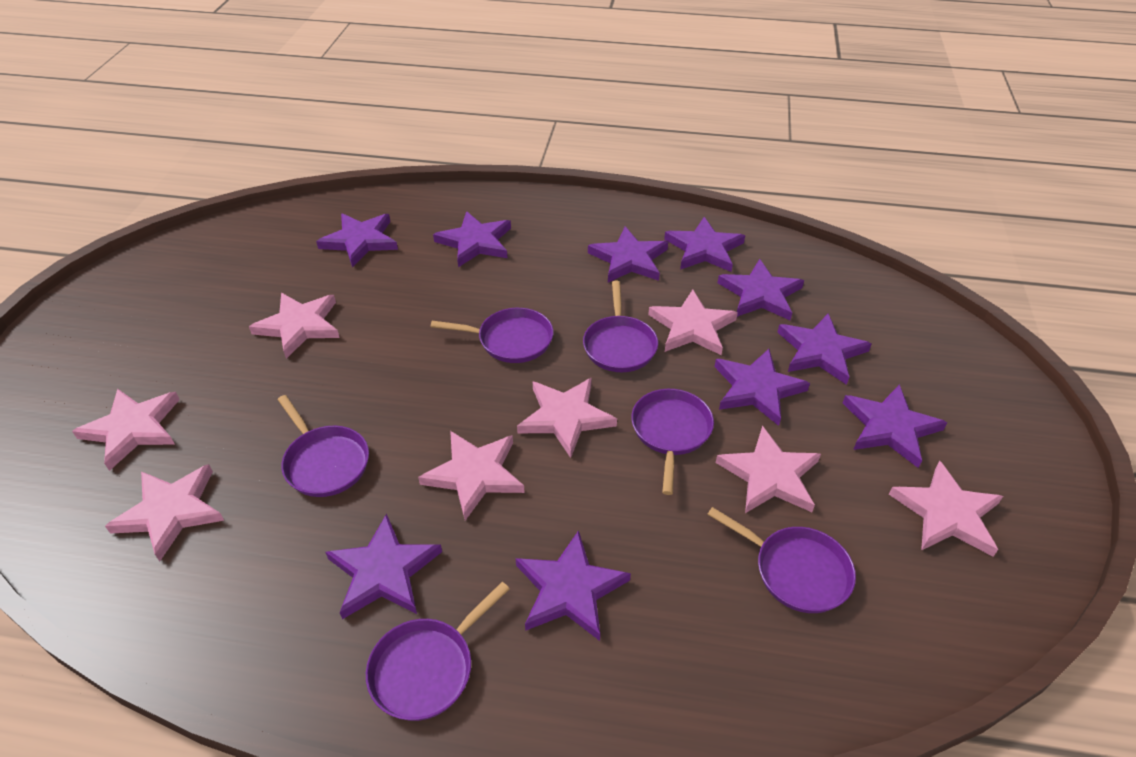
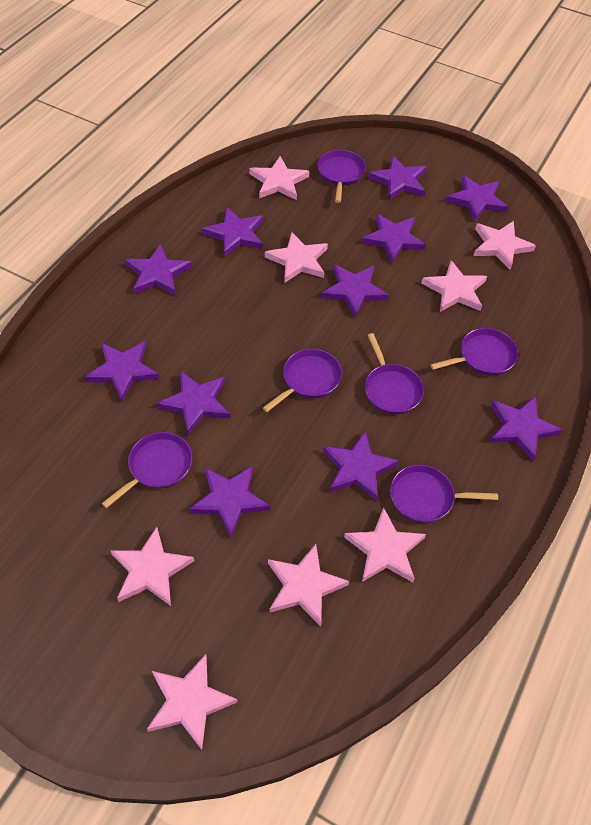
purple star: [316,213,398,268] [326,513,442,619] [433,211,511,267] [516,530,631,641] [588,226,668,282] [664,217,745,272] [714,349,810,426] [718,259,804,320] [777,313,872,385] [843,384,947,468] = 10 -> [85,341,159,401] [125,244,192,295] [157,371,230,435] [189,466,270,538] [202,207,263,257] [321,265,389,317] [323,431,399,501] [361,214,426,263] [369,156,426,201] [446,175,508,221] [489,396,562,461] = 11

